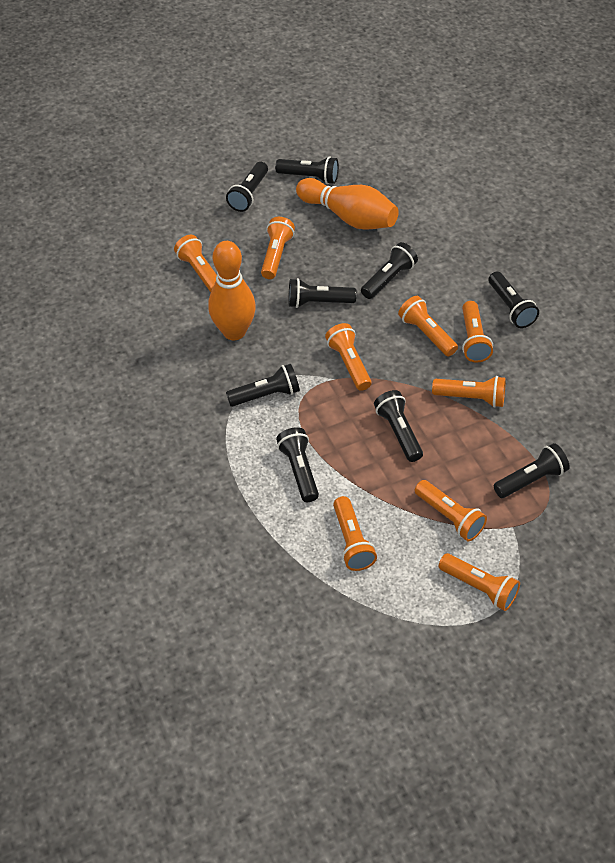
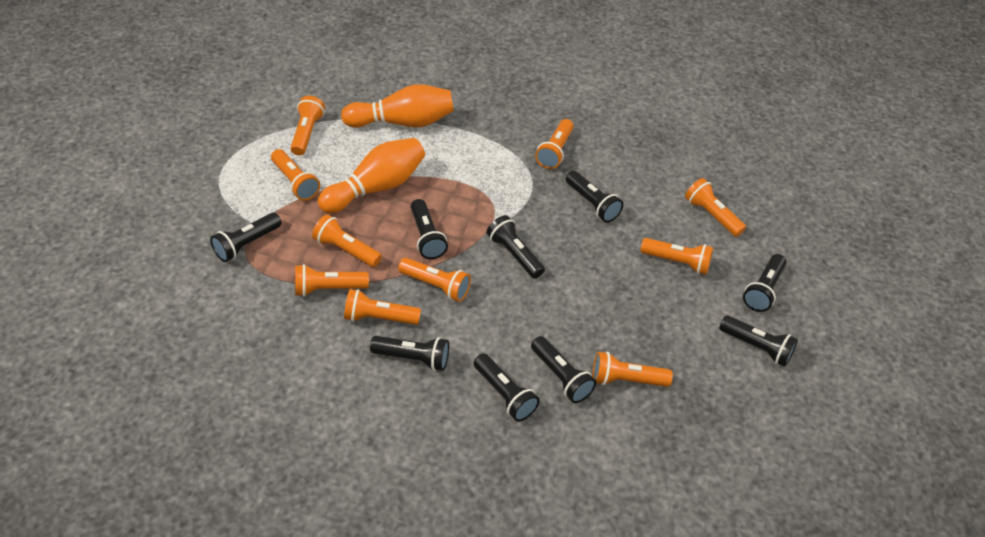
orange flashlight: [174,235,217,292] [261,217,295,279] [325,323,371,391] [333,496,377,571] [398,296,458,357] [415,480,487,541] [432,376,506,408] [439,553,520,611] [462,301,493,363] = 9 -> [271,149,320,201] [290,96,325,156] [295,264,369,297] [312,214,382,267] [344,289,421,325] [398,258,471,302] [535,119,574,169] [593,352,673,387] [640,238,713,275] [685,178,746,237] = 10

